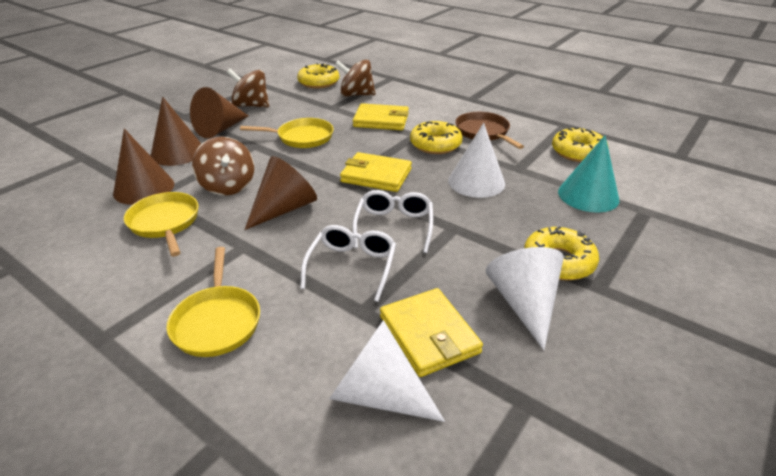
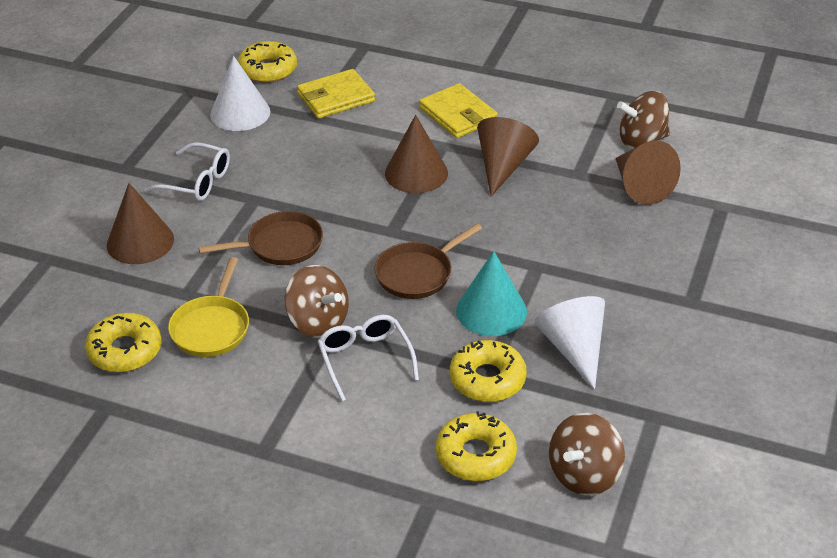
brown pan: [455,112,524,149] = 1 -> [198,211,323,265] [374,224,482,299] = 2
white cone: [329,320,445,422] [448,123,505,198] [486,247,564,350] = 3 -> [210,56,270,131] [535,296,605,389] = 2
yellow pan: [124,192,198,256] [166,247,260,357] [240,118,334,148] = 3 -> [168,257,249,357] = 1
yellow wallet: [340,152,412,192] [353,103,409,130] [380,288,483,377] = 3 -> [297,69,375,119] [419,83,498,138] = 2

